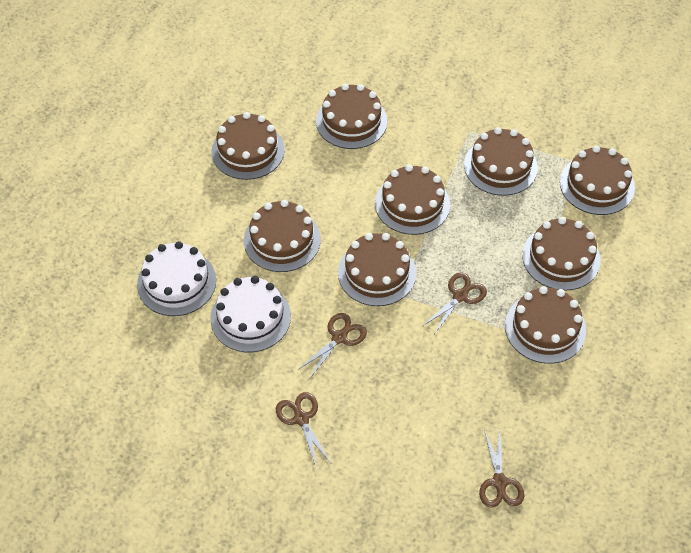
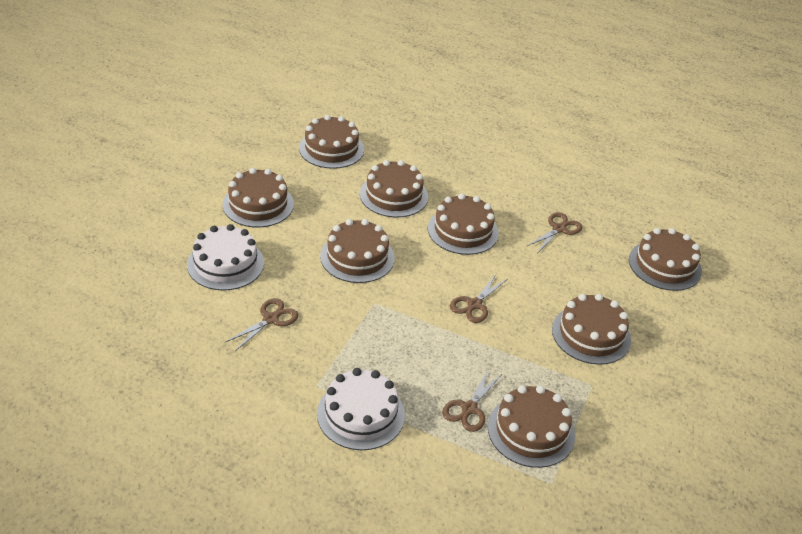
brown cake: [212,112,284,180] [244,200,321,272] [316,84,387,149] [338,233,416,306] [375,164,450,235] [464,127,538,196] [505,286,586,364] [522,217,600,291] [560,146,635,215] = 9 -> [223,168,294,227] [299,115,364,169] [320,219,395,283] [360,160,428,218] [428,193,499,255] [488,385,575,468] [552,294,631,365] [629,228,702,291] = 8

